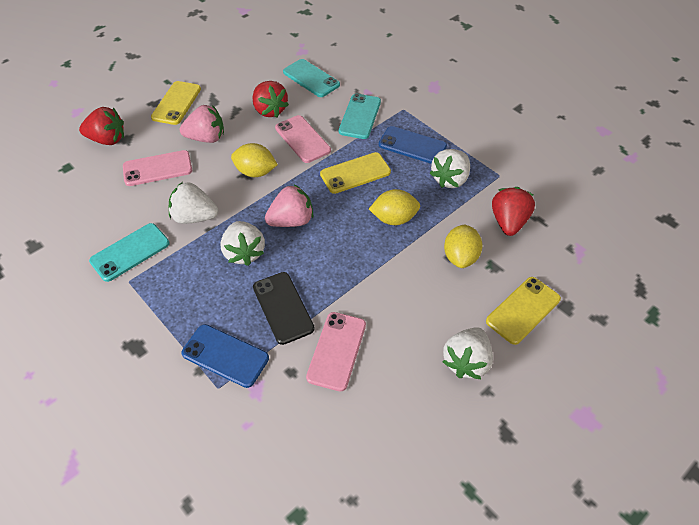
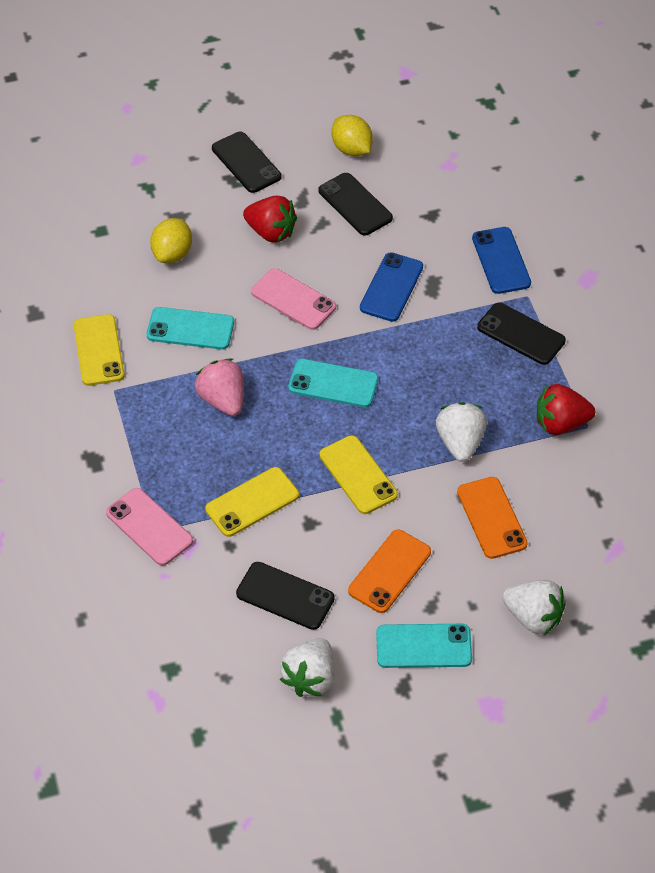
black phone: [253,272,315,345] = 1 -> [212,132,282,193] [236,562,335,630] [318,173,393,235] [477,303,566,365] = 4
orange phone: none = 0 -> [348,530,431,613] [457,477,528,559] = 2
pink phone: [123,150,192,186] [275,115,331,163] [306,312,366,391] = 3 -> [106,488,193,566] [251,268,336,330] = 2
pink strawberry: [180,105,224,143] [265,184,314,227] = 2 -> [195,359,244,416] = 1
red strawberry: [79,107,124,145] [253,81,289,117] [492,187,535,236] = 3 -> [243,195,297,243] [537,384,595,435] = 2
white strawberry: [169,182,218,224] [220,221,265,266] [430,149,470,188] [442,327,493,379] = 4 -> [280,638,334,697] [436,402,487,462] [502,580,566,635] = 3
yellow lemon: [231,143,278,177] [369,189,420,225] [444,224,483,268] = 3 -> [150,218,192,263] [332,115,373,156] = 2

